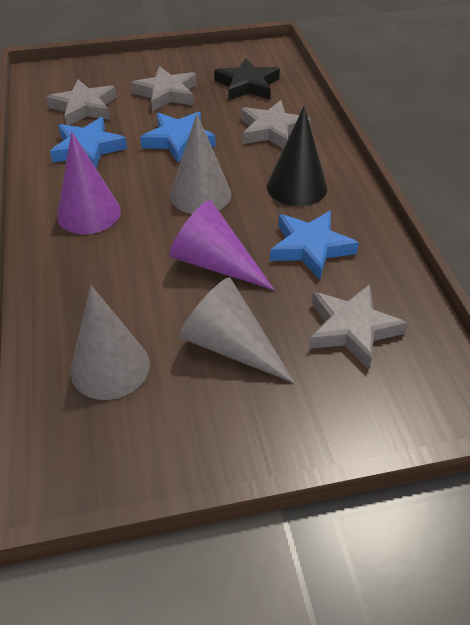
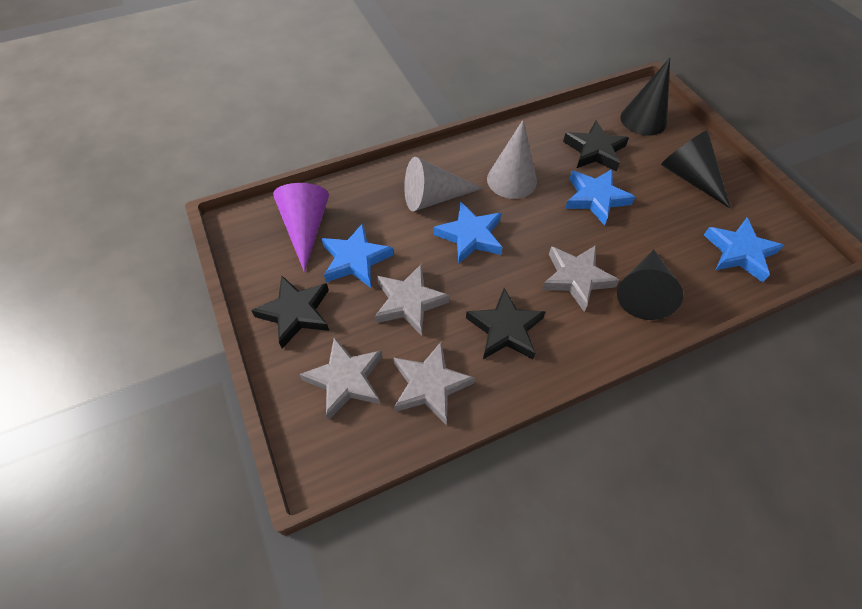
black cone: [267,106,327,206] = 1 -> [617,249,683,320] [620,58,670,136] [661,130,731,208] = 3
black star: [214,58,280,100] = 1 -> [251,276,329,349] [466,288,546,359] [563,121,629,172] = 3
blue star: [50,117,127,168] [140,112,216,163] [270,211,359,280] = 3 -> [321,223,394,288] [434,201,503,264] [565,169,635,226] [704,218,785,282] = 4
grey cone: [70,285,150,400] [170,114,231,214] [179,277,295,384] = 3 -> [404,157,483,211] [487,119,537,199] = 2
purple cone: [57,131,121,234] [170,200,275,290] = 2 -> [273,183,329,272] = 1

